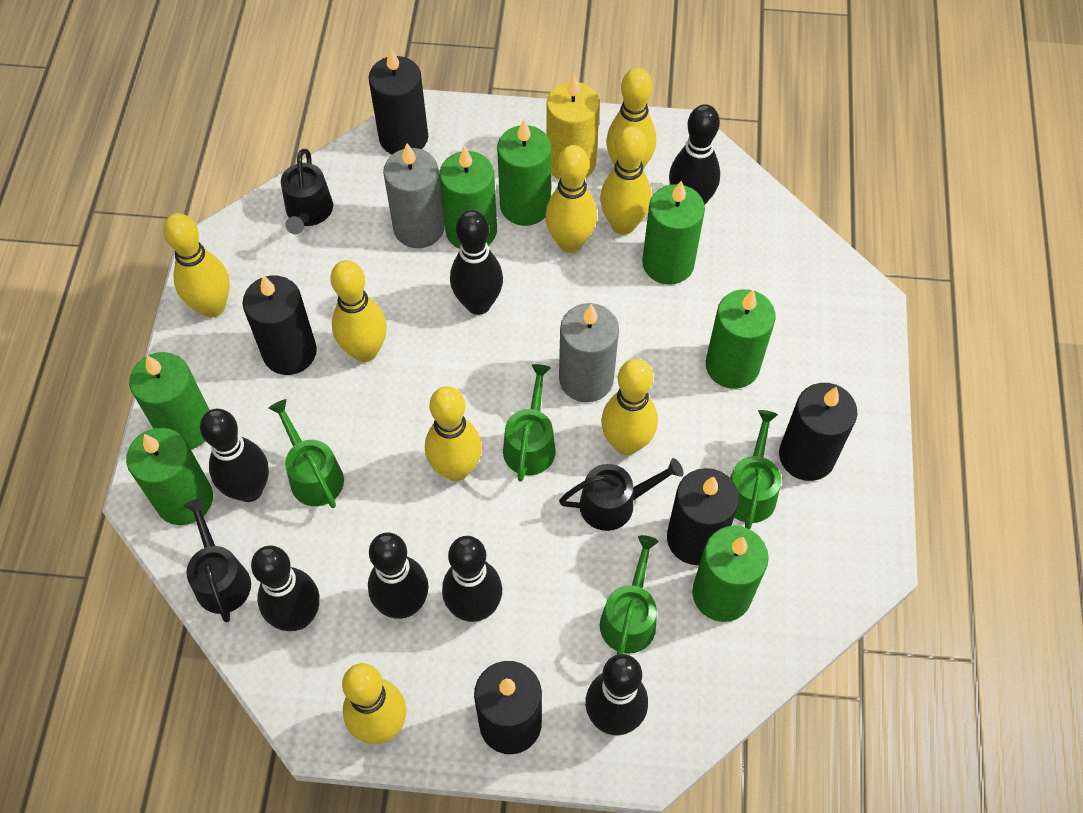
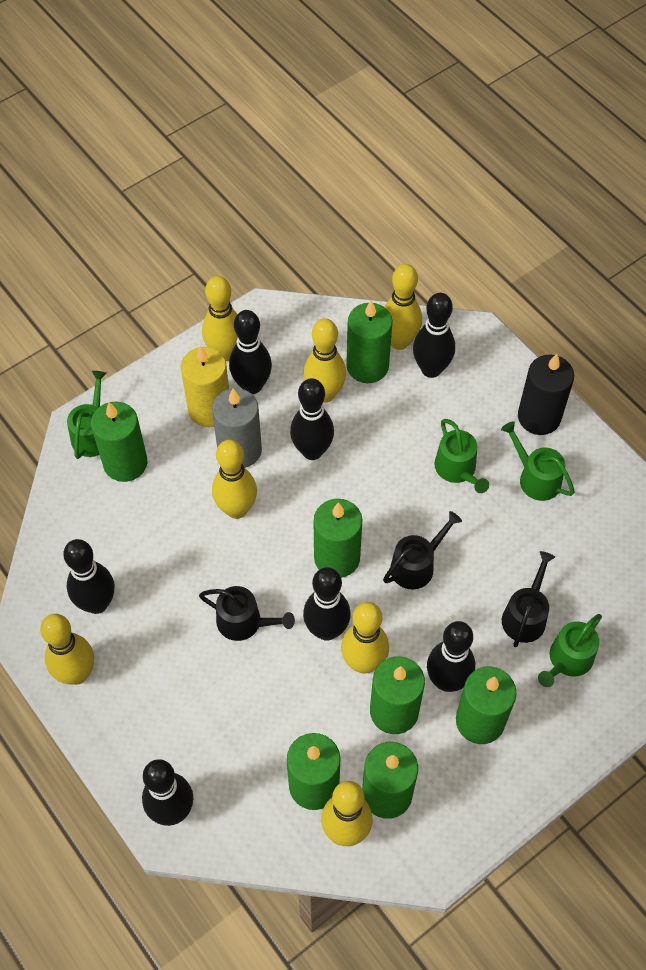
black candle: [243,275,317,375] [369,48,428,154] [474,661,542,754] [667,468,739,565] [779,383,858,481] = 5 -> [518,354,574,435] = 1
grey candle: [383,143,445,248] [559,303,619,402] = 2 -> [212,388,262,468] = 1
yellow bowling pin: [163,213,230,318] [330,260,387,362] [342,663,407,744] [425,386,482,481] [545,145,597,253] [600,126,652,235] [601,359,658,455] [606,68,656,168] = 8 -> [40,614,94,685] [202,276,238,361] [212,440,257,519] [303,318,346,403] [321,781,373,846] [341,602,389,674] [384,264,422,350] = 7

